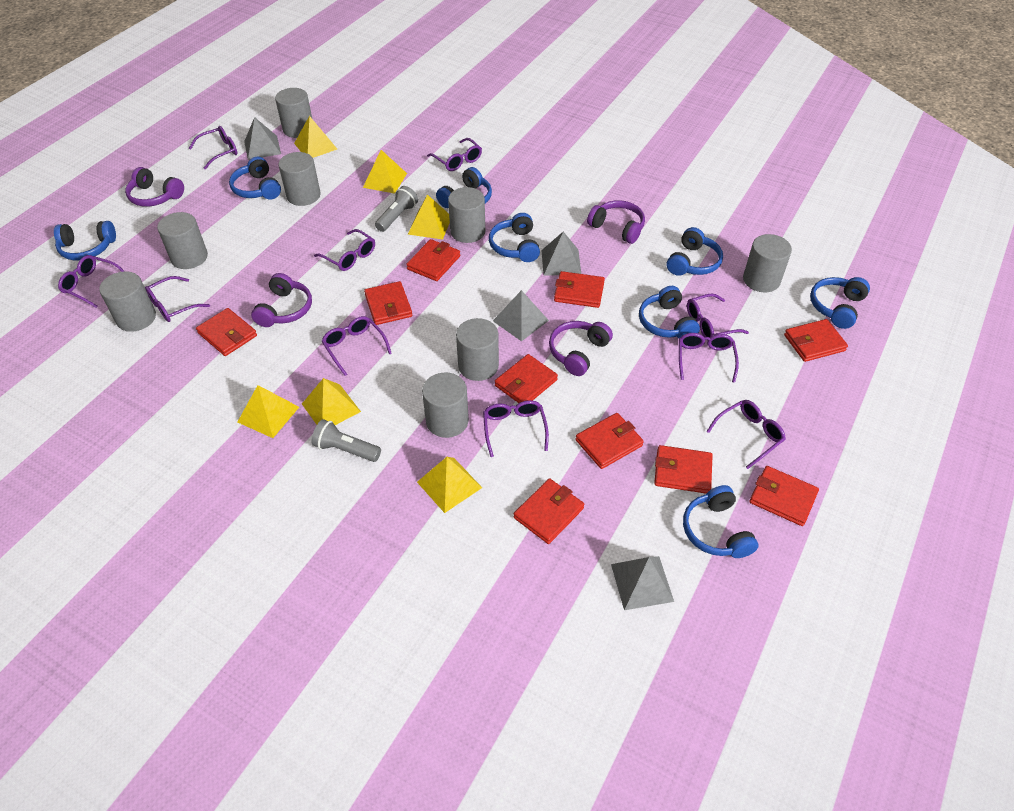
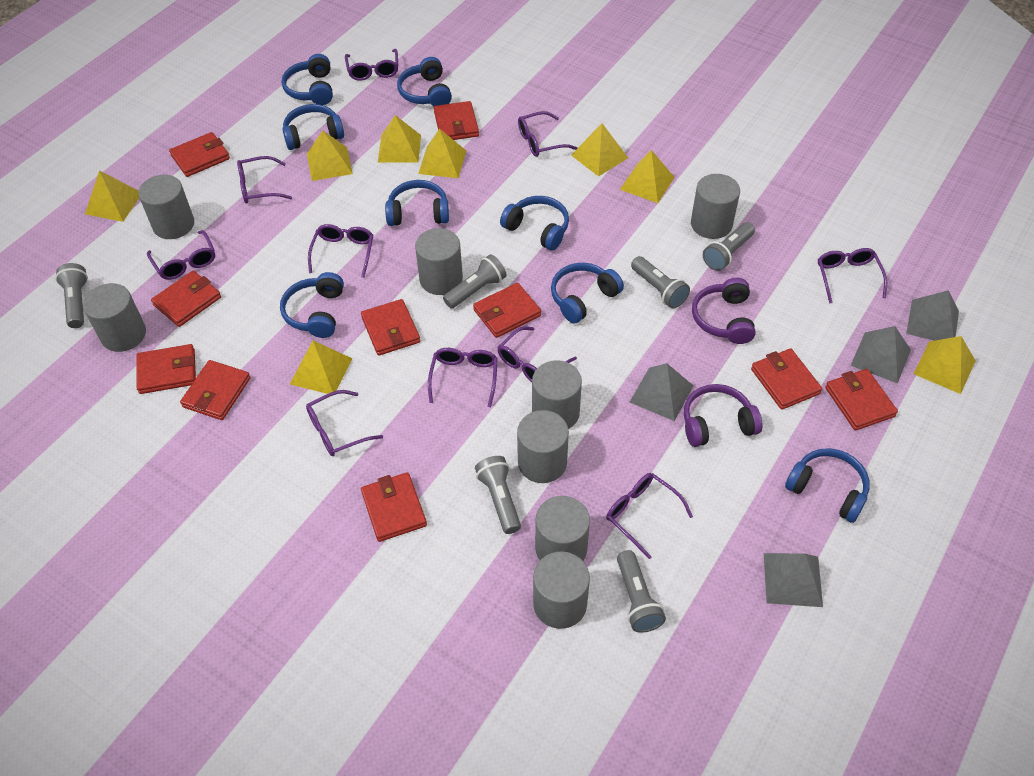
grey flashlight: [312,419,381,462] [375,186,418,232] = 2 -> [55,263,88,328] [443,254,507,308] [475,456,521,534] [617,550,666,633] [631,256,690,309] [703,222,755,271] = 6
purple headphones: [125,167,184,207] [251,273,312,327] [549,321,613,376] [587,200,645,244] = 4 -> [684,384,762,447] [692,278,756,344] = 2
yellow pyramid: [238,385,299,438] [294,116,337,158] [302,378,361,425] [363,150,407,194] [408,195,450,240] [417,457,482,513] = 6 -> [85,170,139,222] [290,341,352,394] [307,131,353,181] [378,115,421,162] [418,129,466,178] [571,123,628,177] [620,150,675,203] [914,336,975,394] = 8

